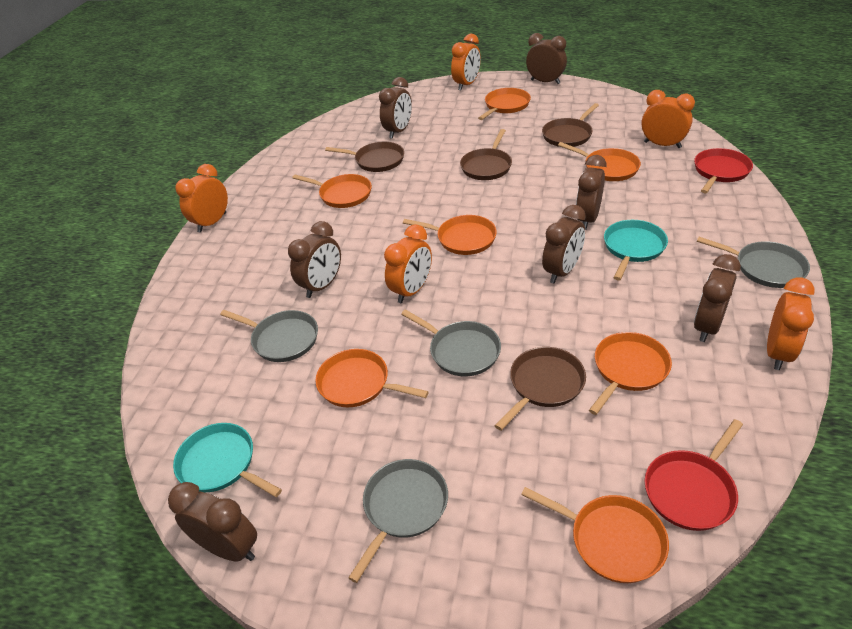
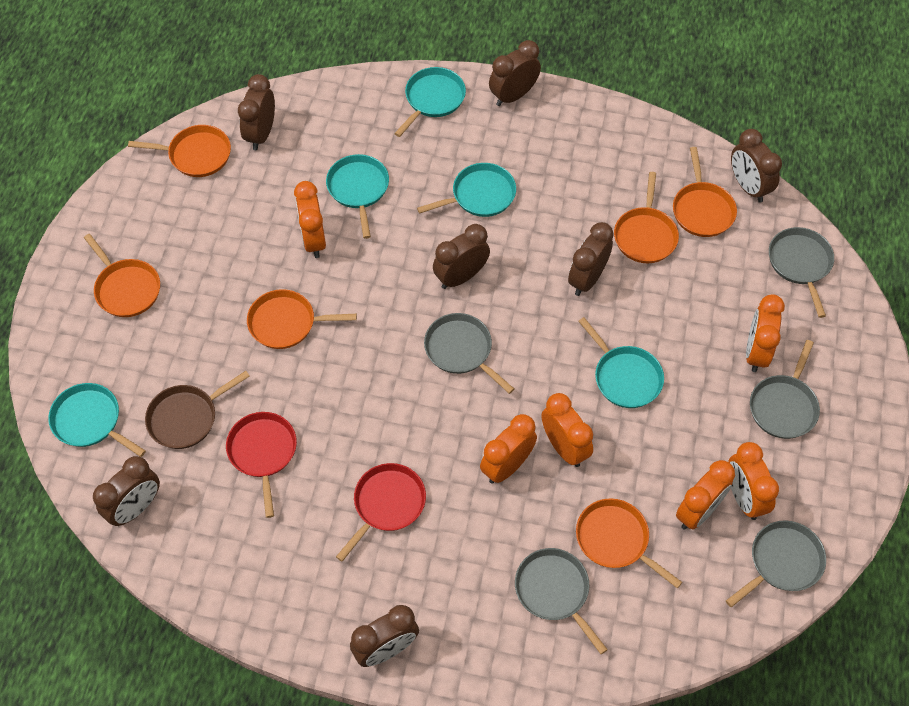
brown pan: [325,142,404,172] [460,129,512,180] [495,347,586,431] [542,103,599,147] = 4 -> [145,371,250,449] = 1
grey pan: [220,310,318,362] [348,459,448,583] [401,309,501,376] [697,237,810,288] = 4 -> [424,313,514,394] [515,548,608,654] [726,521,826,607] [750,340,820,439] [769,227,834,318] = 5
orange clock: [175,164,228,233] [384,224,432,303] [451,34,481,90] [641,90,695,148] [767,277,815,370] = 5 -> [294,181,326,258] [480,414,537,484] [542,393,593,467] [676,460,735,530] [728,442,779,520] [746,294,785,372] = 6
orange pan: [292,174,372,208] [315,349,429,407] [403,215,497,255] [478,88,531,120] [521,487,669,583] [558,142,641,181] [589,332,672,415] = 7 -> [84,234,160,317] [128,125,231,177] [247,289,357,349] [576,498,682,588] [614,172,679,263] [673,147,737,237] = 6
turquoise pan: [173,423,282,497] [604,220,668,280] = 2 -> [48,383,146,457] [326,154,389,239] [394,67,466,137] [417,163,516,217] [578,317,664,408] = 5

